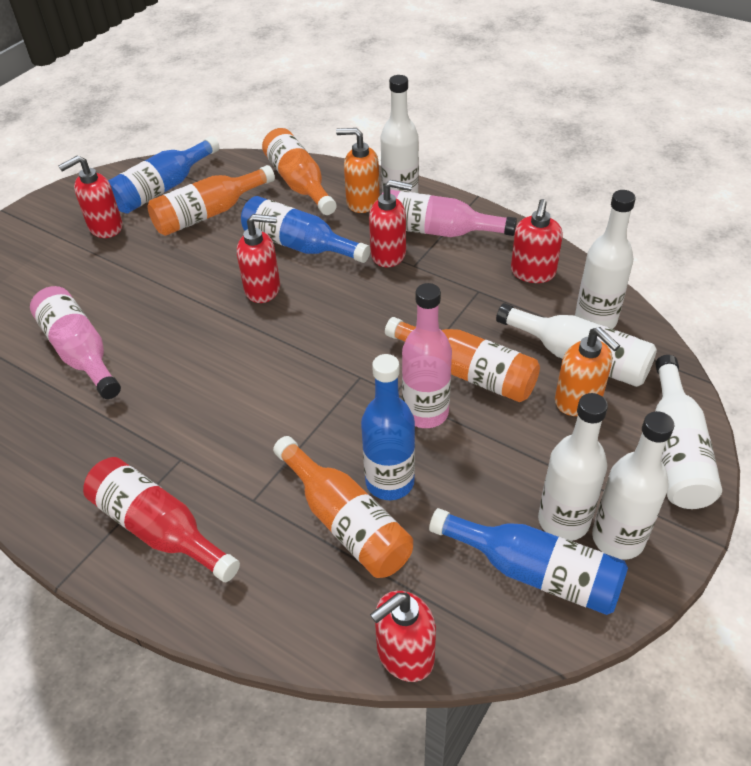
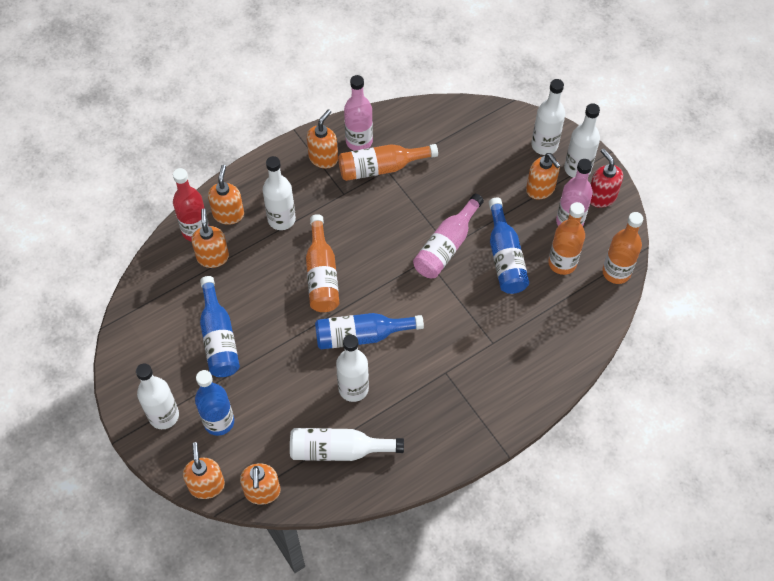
orange soap dispenser: [336,128,380,213] [555,327,620,416] = 2 -> [183,442,225,499] [191,208,229,268] [208,165,244,225] [240,463,281,505] [307,109,338,169] [526,153,561,200] = 6
red soap dispenser: [59,155,123,238] [237,214,280,303] [369,180,412,267] [370,591,436,682] [511,199,563,283] = 5 -> [590,149,623,208] = 1

